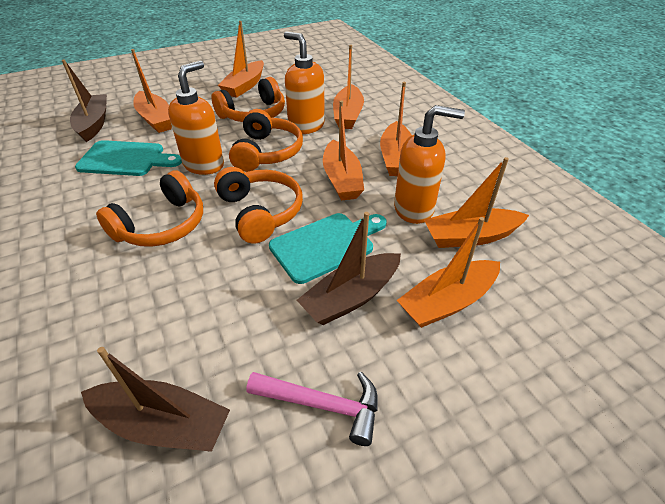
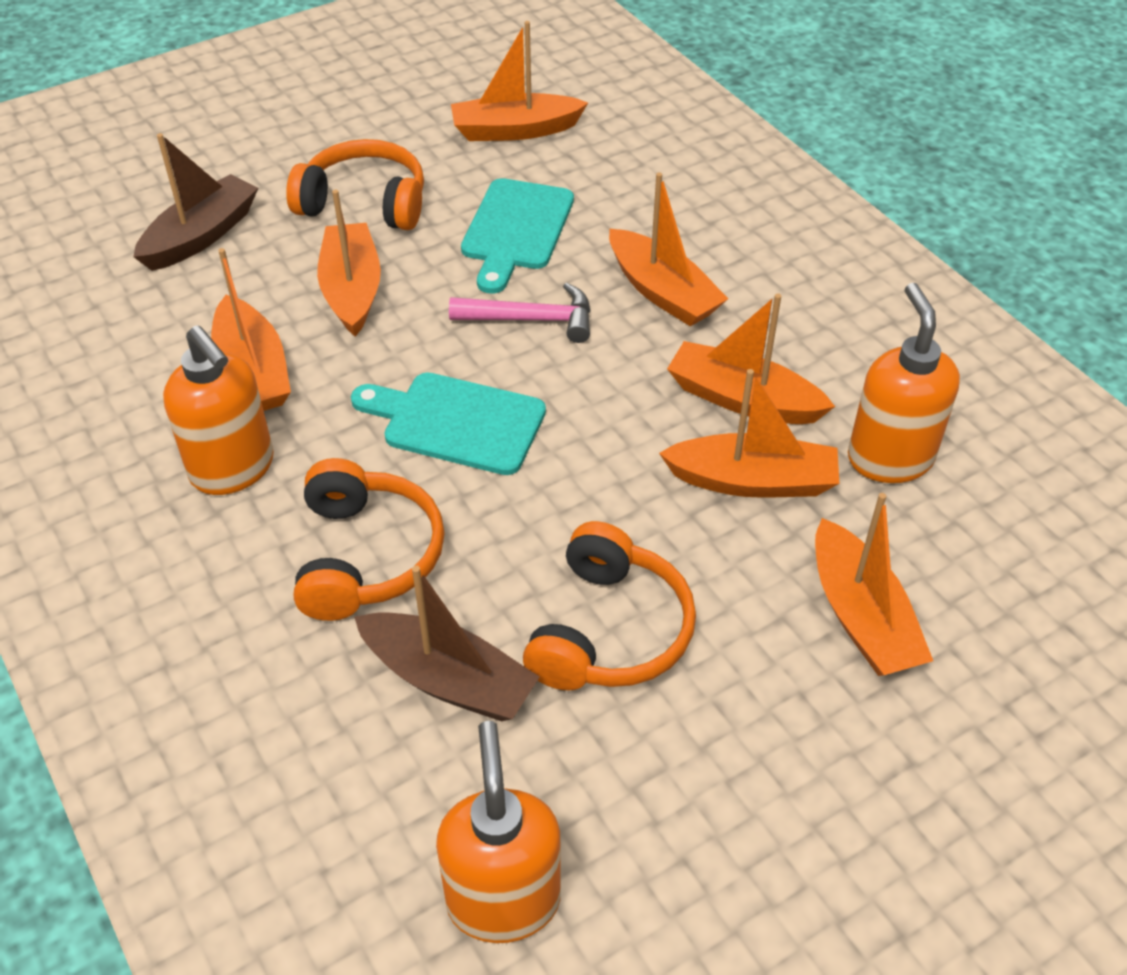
brown boat: [62,59,107,142] [81,347,230,452] [297,212,401,325] = 3 -> [133,133,258,271] [354,566,540,721] = 2
orange headphones: [96,170,203,247] [211,77,285,122] [214,167,303,244] [229,109,303,172] = 4 -> [286,139,424,230] [294,458,445,621] [523,521,696,690] = 3

